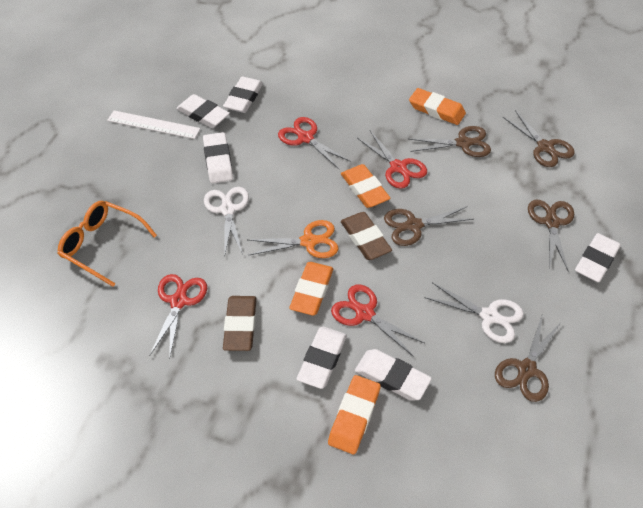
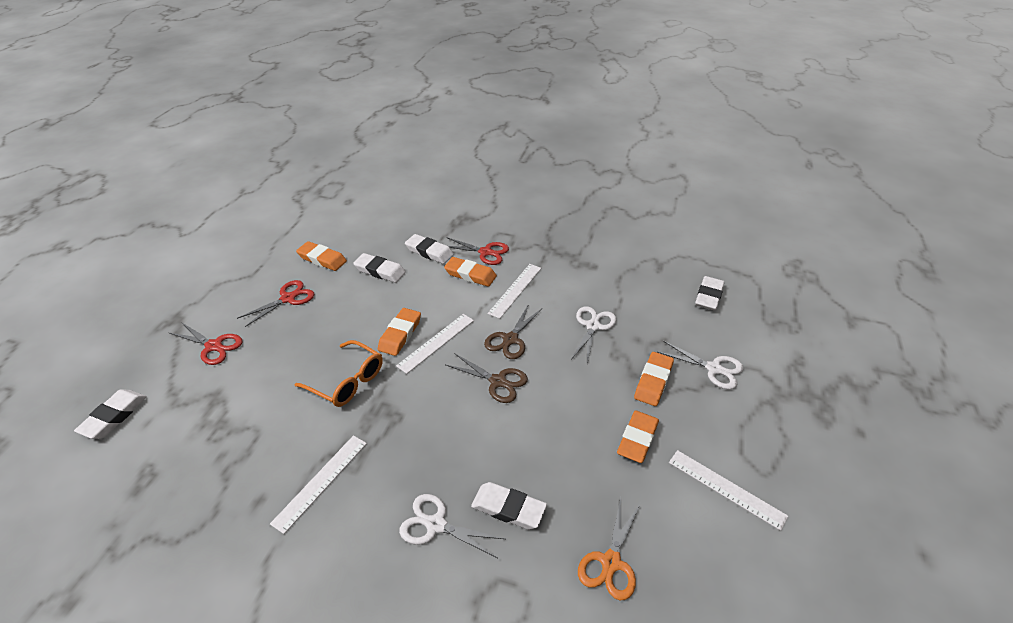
brown eraser: [223,296,256,351] [341,212,392,260] = 2 -> none = 0
brown scissors: [384,207,474,246] [409,126,491,157] [495,313,560,402] [503,110,575,167] [528,200,574,270] = 5 -> [446,353,528,403] [484,304,542,359] = 2
orange eraser: [289,262,333,316] [328,375,381,454] [341,164,390,208] [409,88,466,125] = 4 -> [296,241,347,271] [378,308,421,356] [444,257,497,287] [617,411,659,463] [634,352,674,406] = 5
red scissors: [149,274,207,360] [278,117,351,169] [331,285,424,357] [357,131,427,189] = 4 -> [170,322,243,365] [237,280,314,327] [446,237,509,265] = 3
white eraser: [176,94,230,128] [203,132,233,183] [223,77,263,113] [297,327,347,389] [355,349,432,401] [575,233,621,282] = 6 -> [74,389,147,439] [353,253,406,283] [405,234,454,264] [471,482,547,530] [695,276,725,311] = 5
white ruler: [107,111,200,139] = 1 -> [270,435,367,534] [396,314,474,374] [488,264,541,319] [669,450,788,531] = 4
white scissors: [204,187,249,257] [425,282,524,343] = 2 -> [399,494,505,558] [571,306,616,364] [658,341,744,389] = 3

